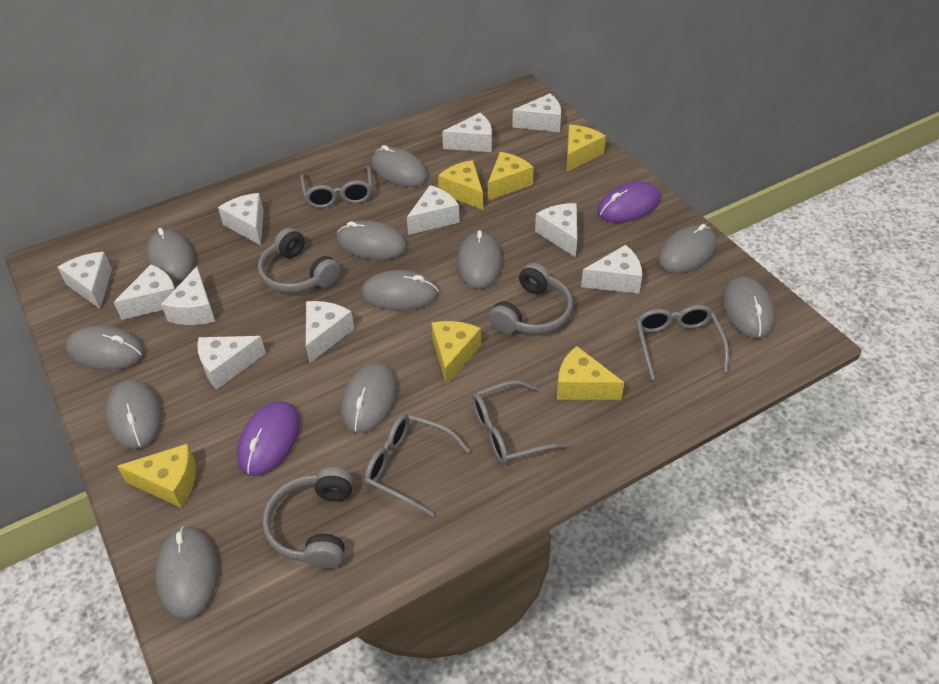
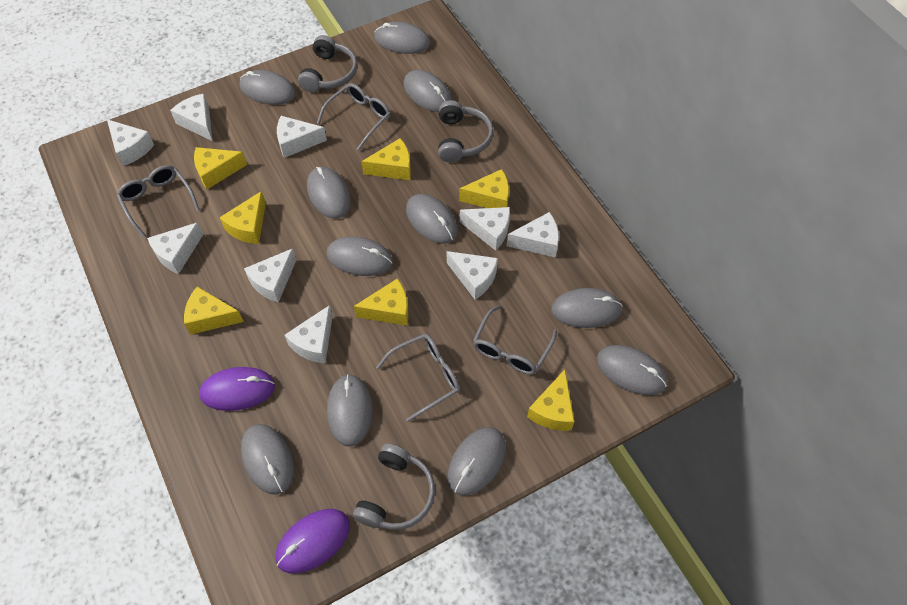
white cheese: [57,252,112,309] [114,265,175,320] [161,266,215,325] [197,336,266,389] [218,193,264,245] [306,301,354,363] [407,185,460,235] [442,113,492,152] [512,93,561,132] [535,203,577,257] [581,245,642,294] = 11 -> [107,119,154,166] [147,222,204,274] [170,94,212,141] [244,248,296,303] [277,116,327,158] [285,305,333,363] [447,251,498,299] [460,207,510,251] [507,212,559,258] = 9
yellow cheese: [117,444,196,507] [431,321,481,386] [438,160,483,210] [488,152,534,201] [557,346,624,400] [566,125,606,172] = 6 -> [184,287,244,334] [194,147,247,189] [220,191,266,244] [353,278,408,326] [361,138,411,180] [459,169,509,208] [527,369,574,431] = 7

